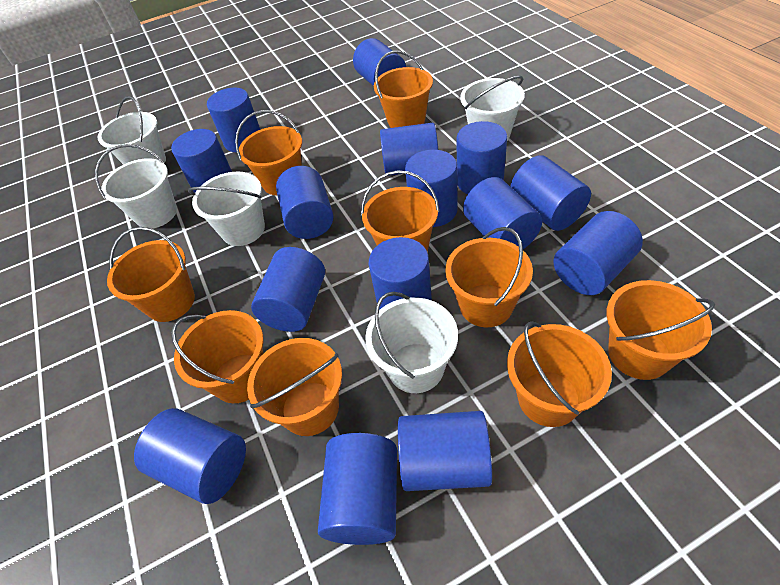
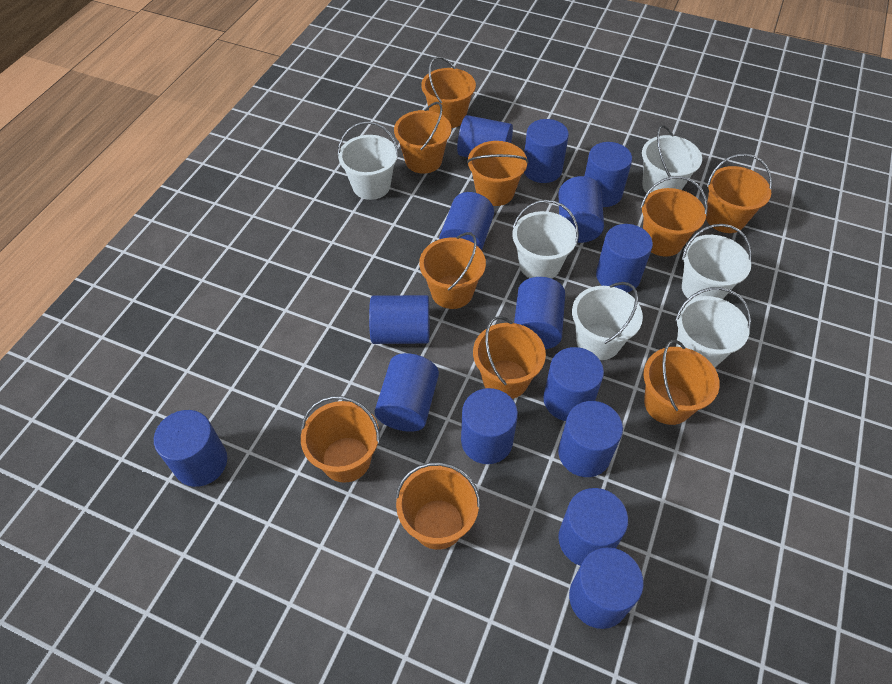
orange bucket: [107,227,195,322] [171,310,264,403] [235,110,302,196] [247,338,342,436] [361,170,440,252] [374,51,433,128] [446,227,533,327] [507,321,612,427] [607,280,715,380] = 9 -> [301,396,380,483] [394,102,451,174] [395,462,480,550] [419,232,486,309] [421,56,476,128] [467,141,528,206] [473,316,546,399] [640,176,708,257] [644,340,720,425] [706,154,772,233] = 10
white bucket: [95,144,177,229] [97,96,166,165] [188,171,265,246] [365,292,458,393] [460,76,525,140] = 5 -> [338,121,399,200] [512,200,579,279] [572,282,643,360] [642,125,702,194] [675,287,751,368] [682,224,752,299] = 6

